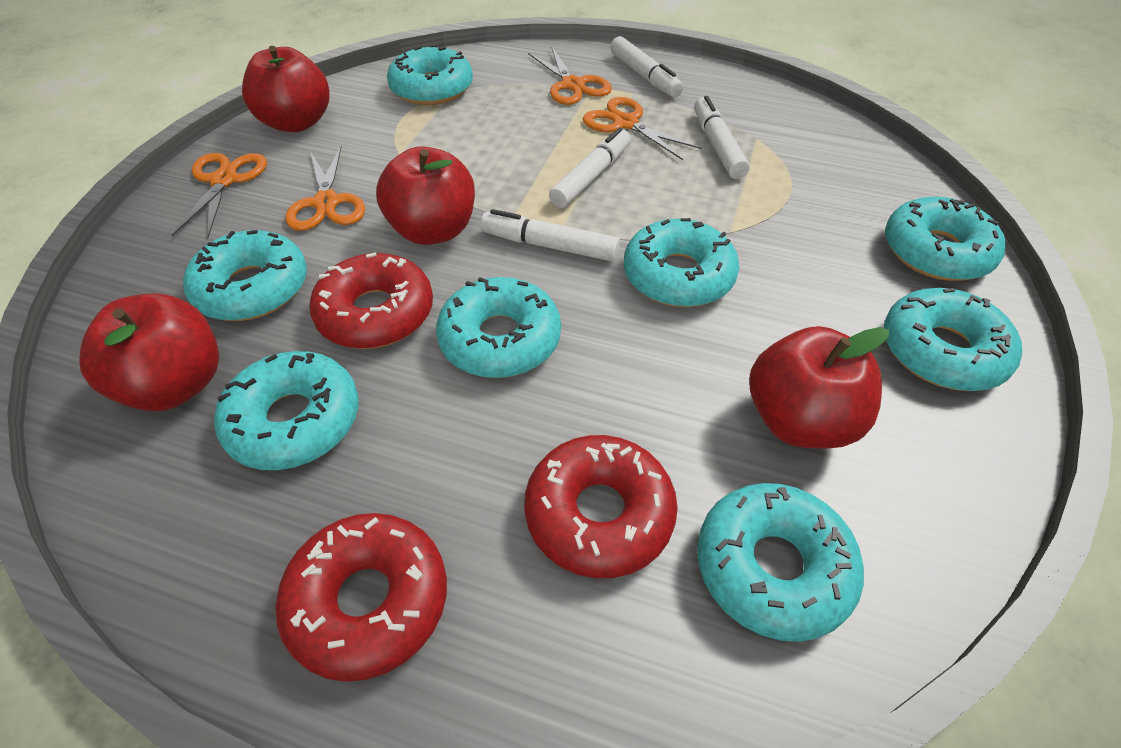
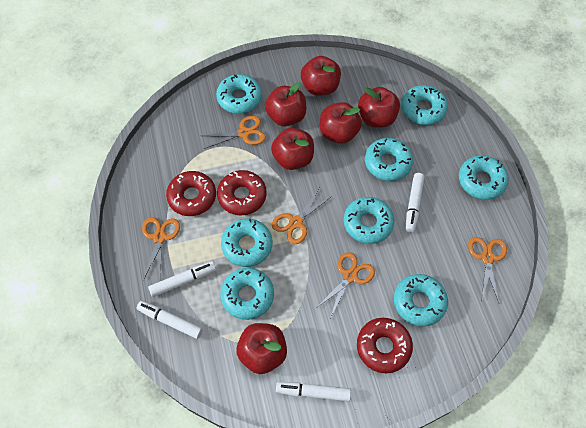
orange scissors: [172,153,267,237] [286,146,365,231] [528,46,612,105] [582,97,702,160] = 4 -> [142,217,180,281] [201,116,266,149] [272,189,332,244] [315,252,375,318] [468,237,507,303] = 5
red apple: [79,293,219,411] [242,46,330,132] [376,146,475,245] [750,326,889,449] = 4 -> [236,323,287,374] [265,82,306,127] [271,128,314,170] [301,56,341,96] [320,102,362,144] [358,87,400,128] = 6

